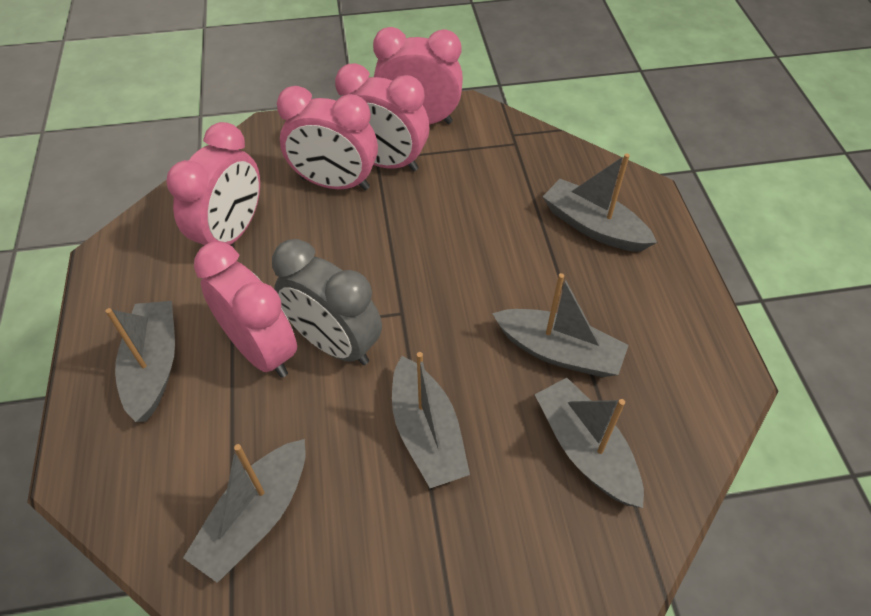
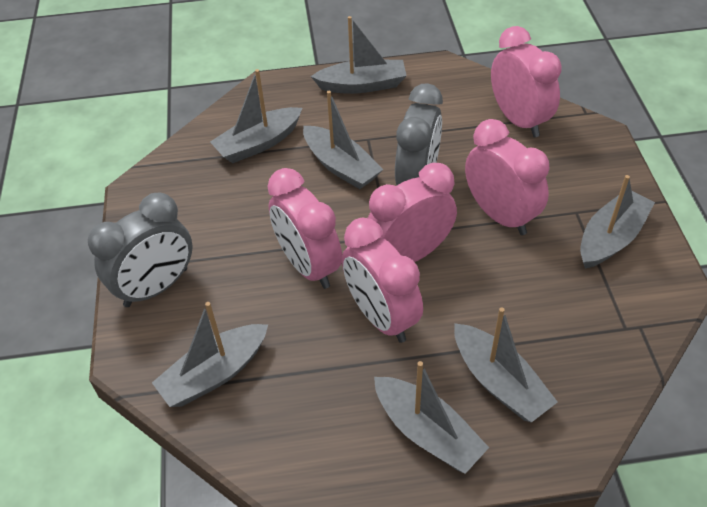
grey boat: [105,301,175,422] [183,439,306,583] [392,352,470,488] [492,273,629,377] [534,378,644,508] [543,153,657,252] = 6 -> [152,302,268,407] [210,69,302,163] [303,91,383,189] [311,16,407,94] [374,361,489,474] [454,307,558,423] [580,175,655,269] = 7
grey clock: [272,239,382,365] = 1 -> [88,193,193,307] [395,84,443,185] = 2

